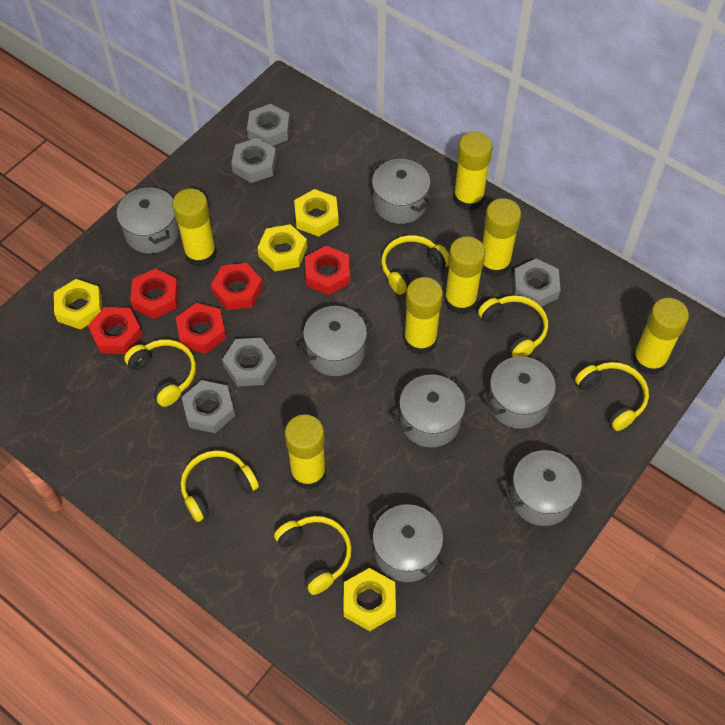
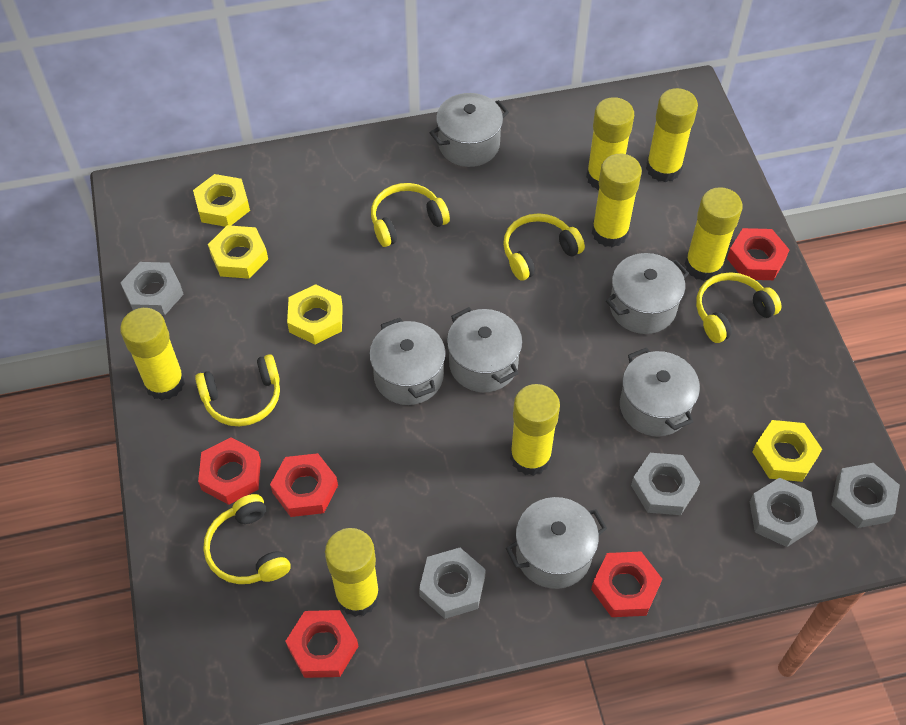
grey pot: [117,186,179,253] [297,306,373,376] [371,504,445,582] [372,159,431,224] [392,375,471,447] [485,356,559,429] [504,450,589,526] = 7 -> [369,318,445,405] [430,93,509,167] [447,307,522,392] [506,497,607,589] [606,253,689,334] [620,347,700,436] = 6
yellow headphones: [124,339,196,407] [181,450,259,522] [274,516,352,595] [381,235,449,295] [478,295,548,357] [575,362,649,431] = 6 -> [195,354,280,426] [203,494,291,584] [371,183,450,247] [503,213,585,281] [696,272,781,343] = 5

